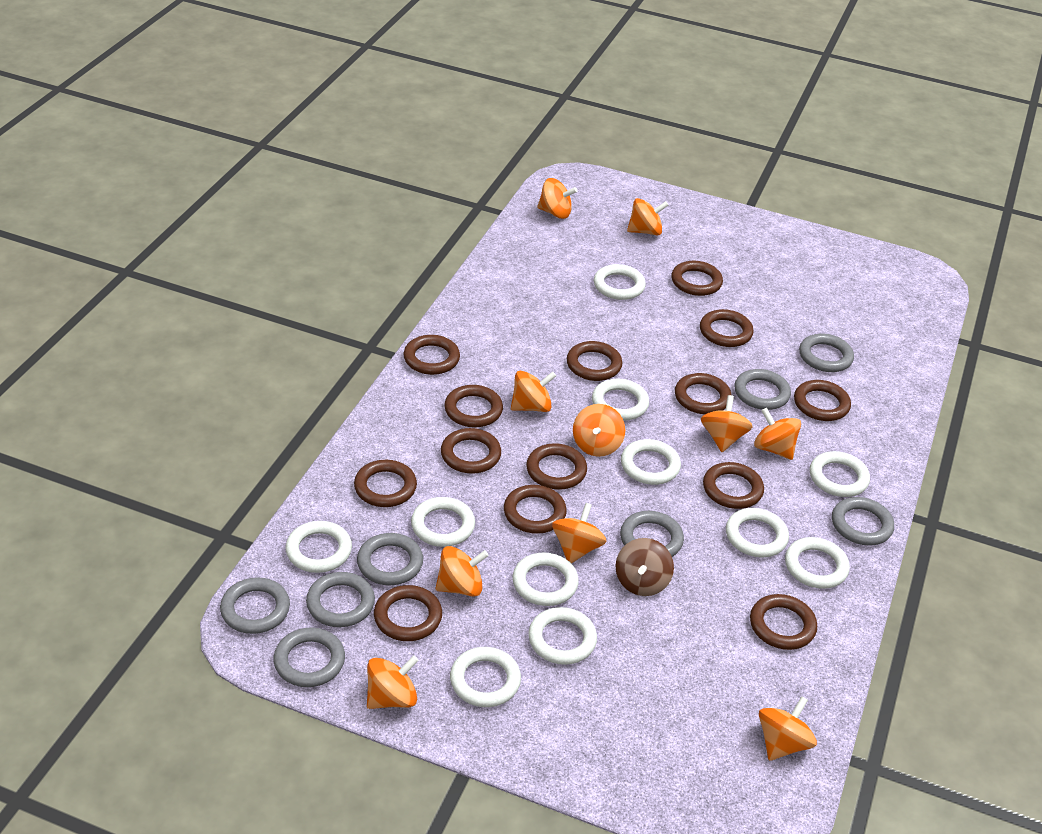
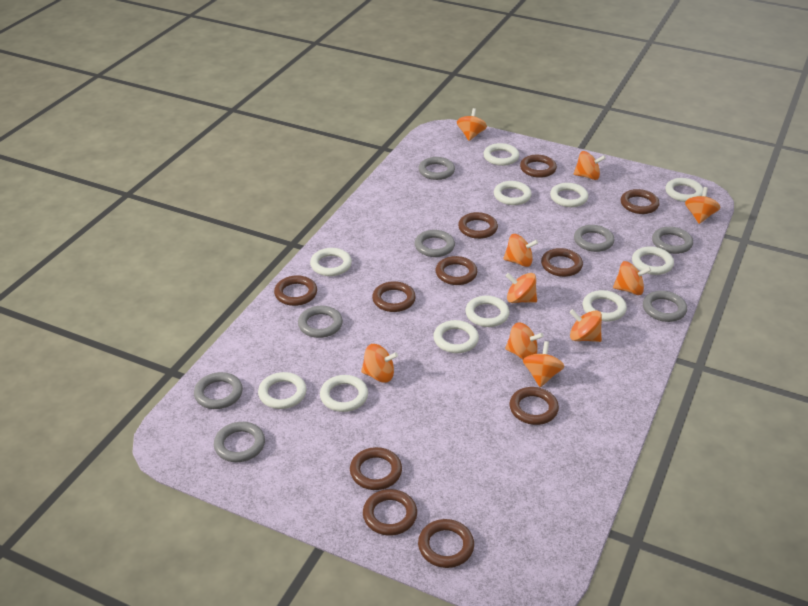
brown ring: [354,460,417,507] [374,585,442,641] [404,335,460,375] [441,428,501,474] [444,385,503,427] [504,485,567,534] [526,443,587,490] [567,341,622,381] [671,261,723,296] [675,373,731,414] [700,309,754,347] [703,462,764,509] [750,594,817,650] [794,380,851,421] = 14 -> [274,275,317,306] [350,447,402,490] [363,489,417,535] [372,281,416,312] [418,519,474,568] [435,256,477,285] [458,212,498,239] [509,387,559,425] [520,155,557,178] [541,248,583,277] [621,189,659,214] = 11
brown spinning top: [616,538,674,596] = 1 -> none = 0

